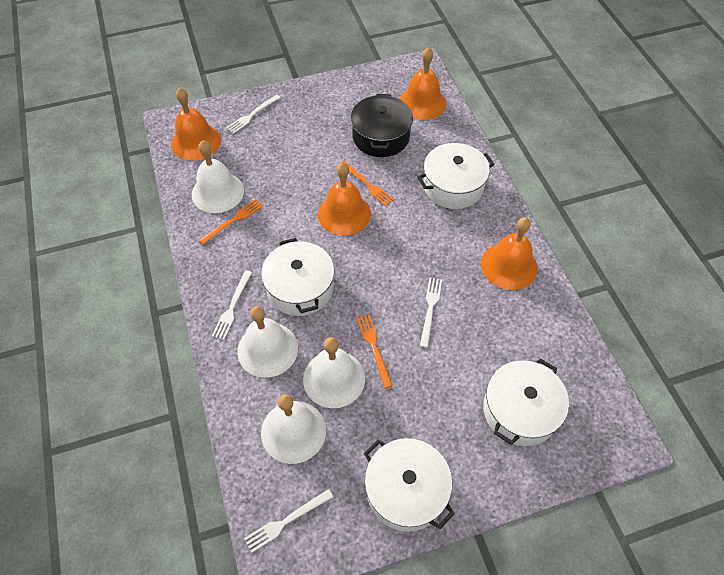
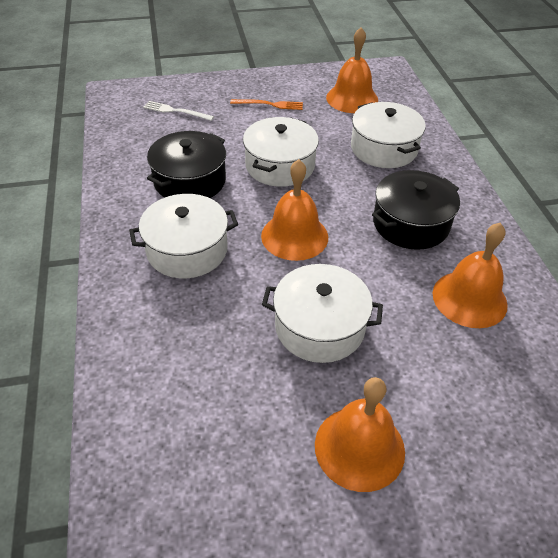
black pot: [351,94,413,157] = 1 -> [147,131,226,198] [372,170,460,250] = 2
orange fork: [199,199,263,245] [341,161,394,206] [357,314,392,388] = 3 -> [230,99,303,110] = 1
white bell: [192,140,244,213] [237,306,298,378] [261,394,326,464] [303,337,365,408] = 4 -> none = 0
white fork: [212,270,252,340] [226,94,281,134] [244,489,333,553] [420,277,442,348] = 4 -> [143,101,214,121] = 1

